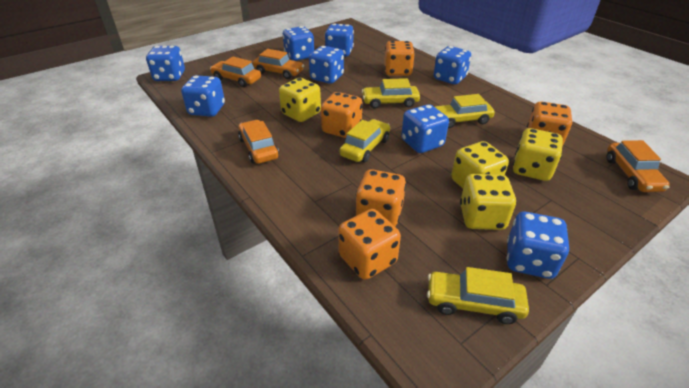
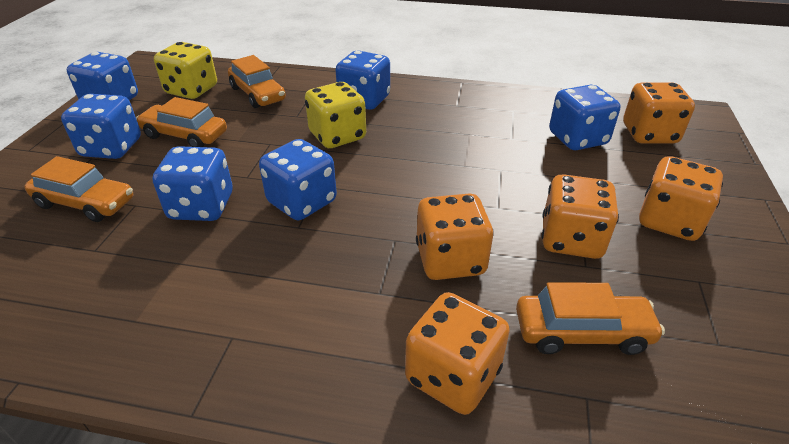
blue dice: [146,46,185,81] [181,75,225,117] [283,26,314,61] [309,46,344,84] [325,23,354,57] [401,104,449,153] [434,46,471,84] [507,212,569,279] = 8 -> [61,94,141,159] [67,52,138,100] [153,146,233,221] [259,139,337,221] [336,50,390,110] [549,85,620,150] = 6
yellow car: [340,119,390,162] [362,78,420,109] [427,267,529,324] [435,94,495,128] = 4 -> none = 0
yellow dice: [279,78,321,122] [451,141,509,189] [460,174,516,230] [513,128,563,181] = 4 -> [154,42,217,99] [305,82,366,148] = 2

